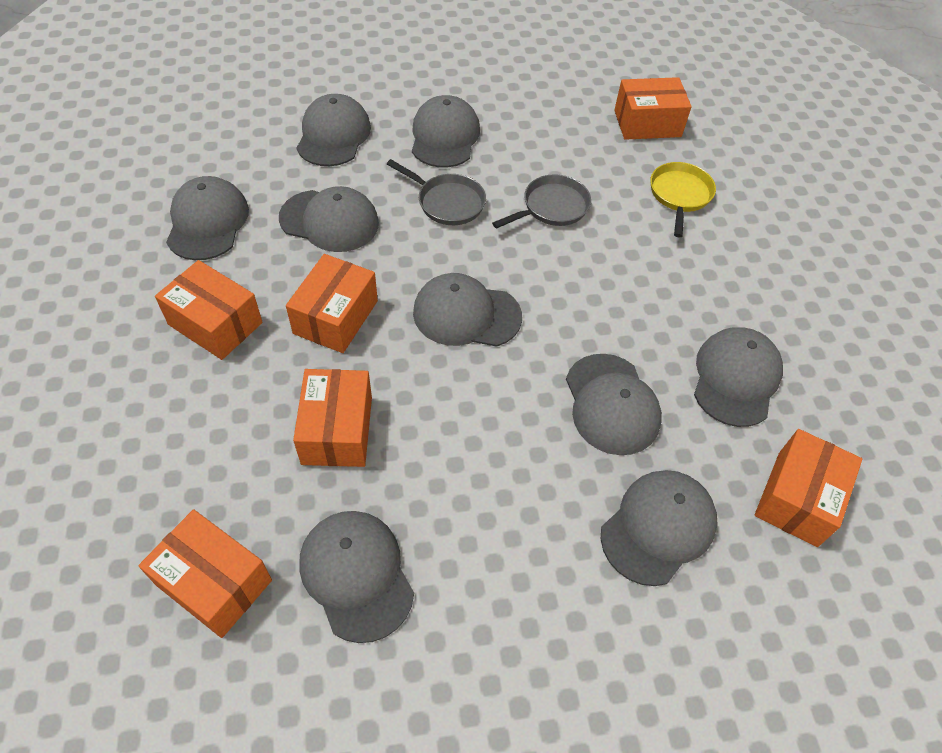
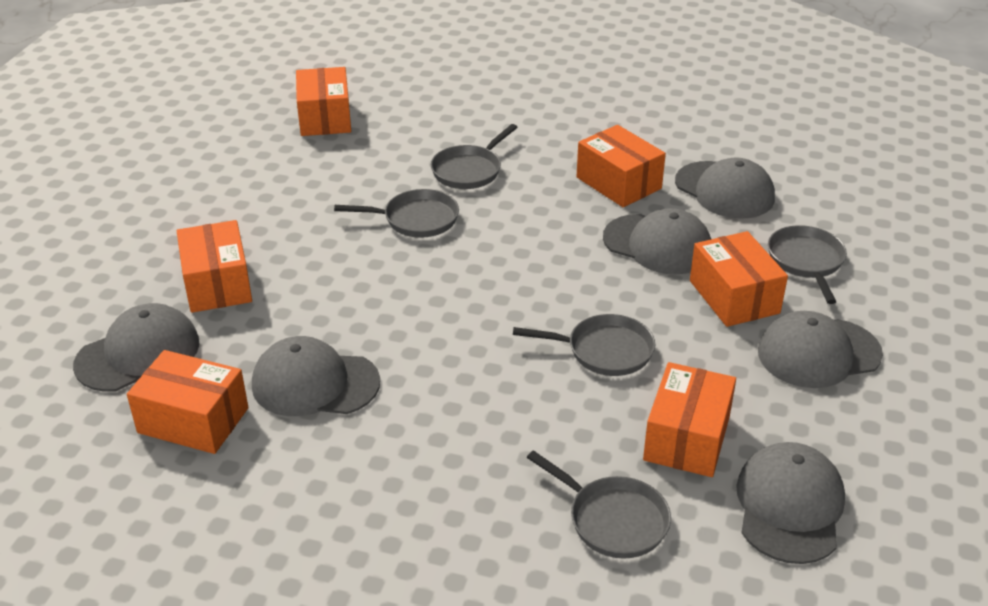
grey cap: [166,176,249,260] [279,186,379,252] [296,94,371,166] [299,511,414,643] [412,95,480,168] [413,273,522,347] [566,354,662,455] [601,470,718,586] [694,327,783,427] = 9 -> [73,303,199,392] [252,336,380,416] [603,208,711,275] [675,157,775,219] [736,442,845,564] [758,311,883,388] = 6
grey pan: [387,159,486,225] [492,174,591,229] = 2 -> [334,189,459,238] [431,124,518,189] [513,314,655,376] [527,450,671,559] [768,225,847,304] = 5
yellow pan: [650,162,716,237] = 1 -> none = 0

